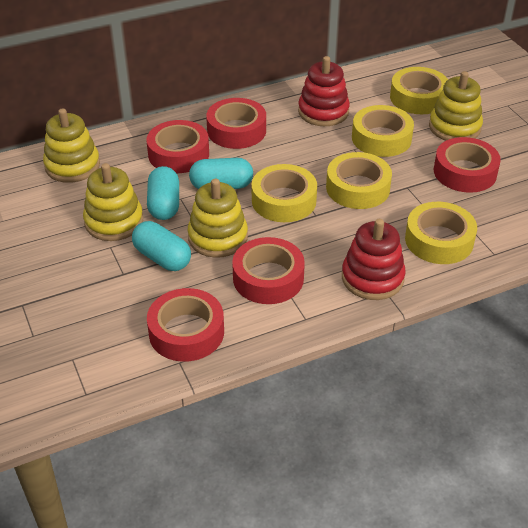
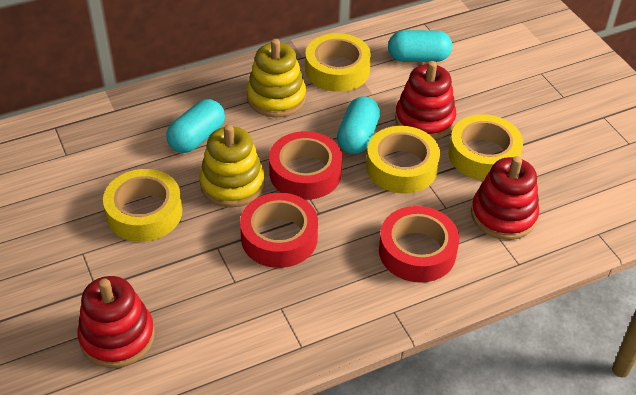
red stacking toy: [298,56,350,126] [342,219,406,300] = 2 -> [77,276,155,368] [395,61,456,139] [471,156,539,240] = 3
red tape: [146,120,209,173] [147,288,224,362] [206,98,266,149] [232,237,305,304] [434,137,501,193] = 5 -> [240,193,318,268] [269,131,342,200] [379,206,459,283] = 3
yellow stacking toy: [43,109,100,183] [83,163,143,241] [188,179,248,258] [429,71,483,140] = 4 -> [199,124,265,207] [247,39,306,117] = 2
yellow tape: [251,164,317,222] [326,152,392,209] [352,105,414,157] [390,67,448,114] [405,202,477,264] = 5 -> [103,169,182,242] [305,33,371,92] [366,126,440,194] [449,114,523,181] = 4

